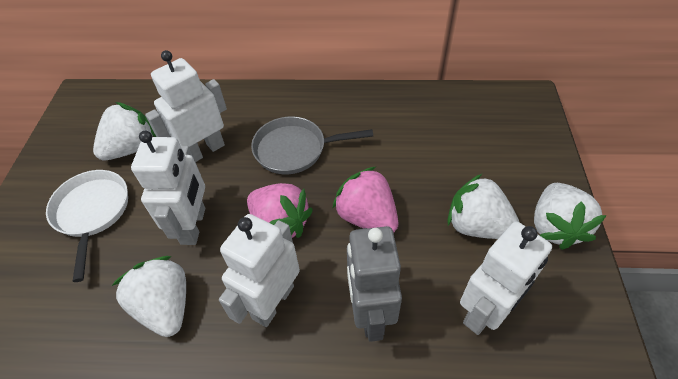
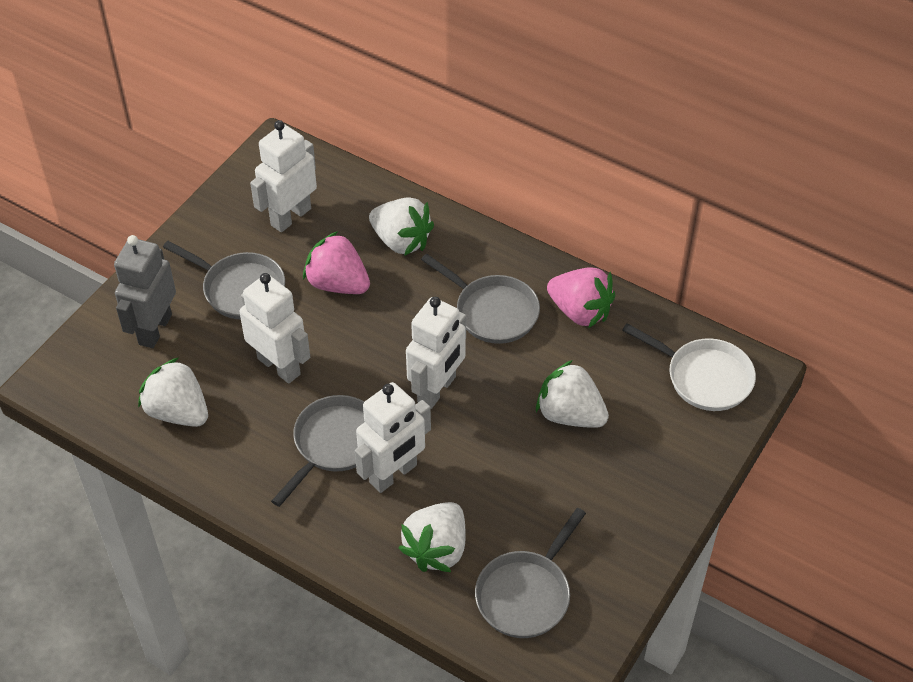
grey pan: [251,117,373,174] = 1 -> [163,241,285,319] [271,395,365,507] [421,254,540,344] [475,508,586,638] = 4

